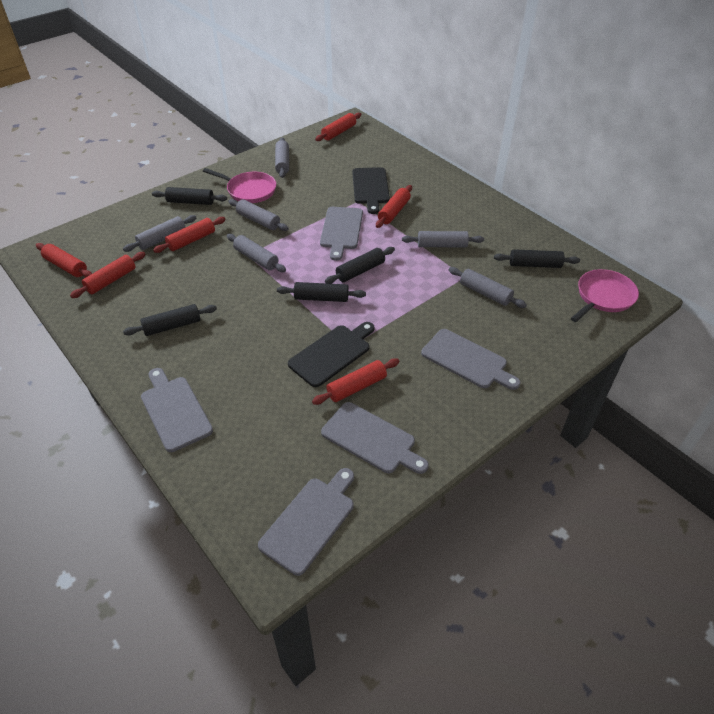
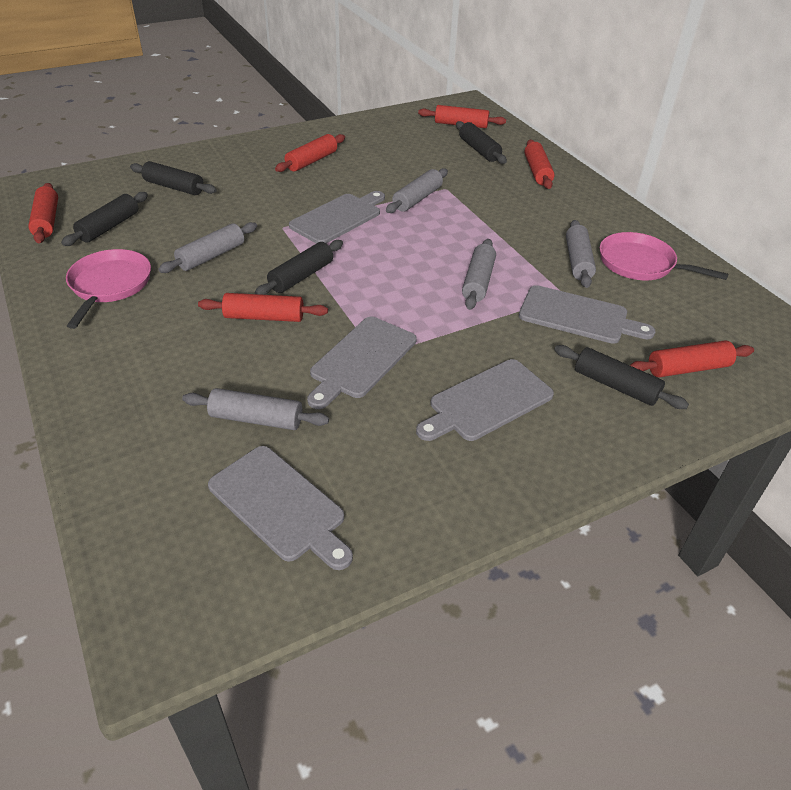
black cutting board: [288,322,375,387] [352,167,390,214] = 2 -> none = 0
grey rolling pin: [123,215,196,252] [227,234,286,272] [228,199,289,231] [275,138,289,178] [402,231,484,247] [449,267,527,308] = 6 -> [158,222,257,273] [182,388,329,430] [386,168,448,213] [462,239,496,310] [566,220,596,288] = 5

